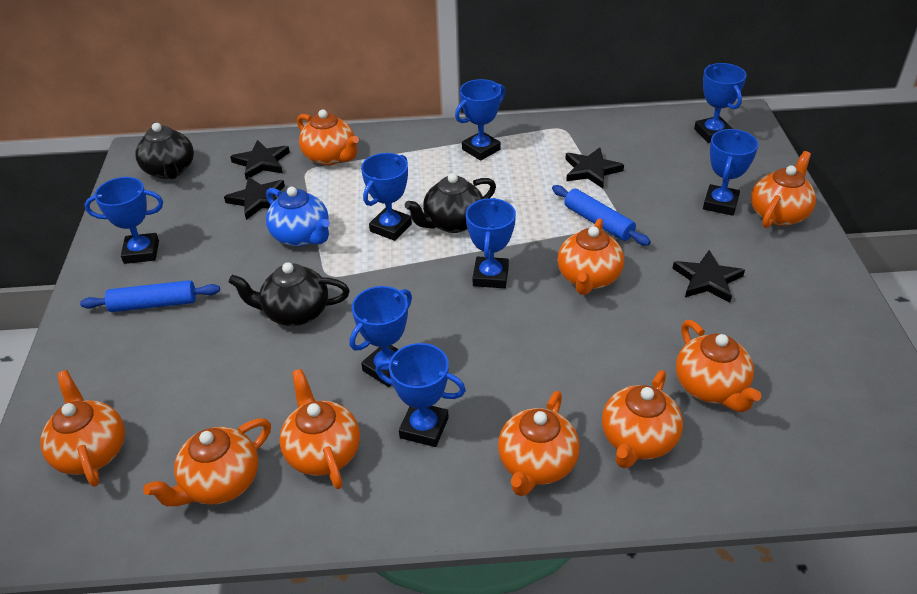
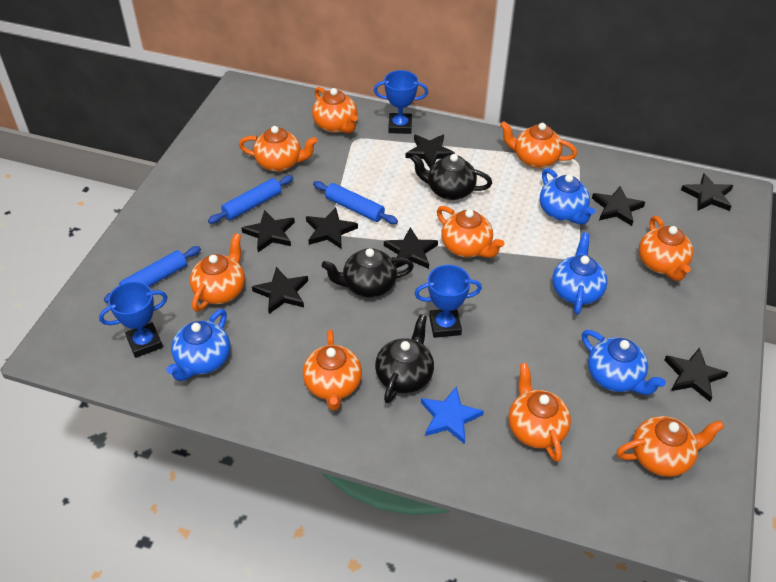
black star: [224,177,285,220] [230,140,290,180] [565,147,624,189] [672,250,745,303] = 4 -> [242,210,295,252] [252,267,308,314] [306,207,358,249] [384,227,438,269] [406,135,455,169] [592,186,645,226] [664,348,728,402] [681,173,733,211] = 8
blue rolling pin: [80,280,220,312] [552,185,651,246] = 2 -> [104,246,201,303] [208,175,293,224] [313,181,398,224] = 3
blue star: none = 0 -> [421,386,484,444] = 1
blue teapot: [266,187,330,247] = 1 -> [166,309,230,381] [540,168,595,225] [552,233,608,315] [582,330,666,395] = 4
blue trophy: [84,177,163,264] [350,286,412,387] [361,153,412,241] [376,343,466,447] [455,79,505,161] [466,198,516,288] [694,63,747,143] [703,129,758,216] = 8 -> [99,281,167,358] [374,70,428,134] [415,265,482,338] = 3

